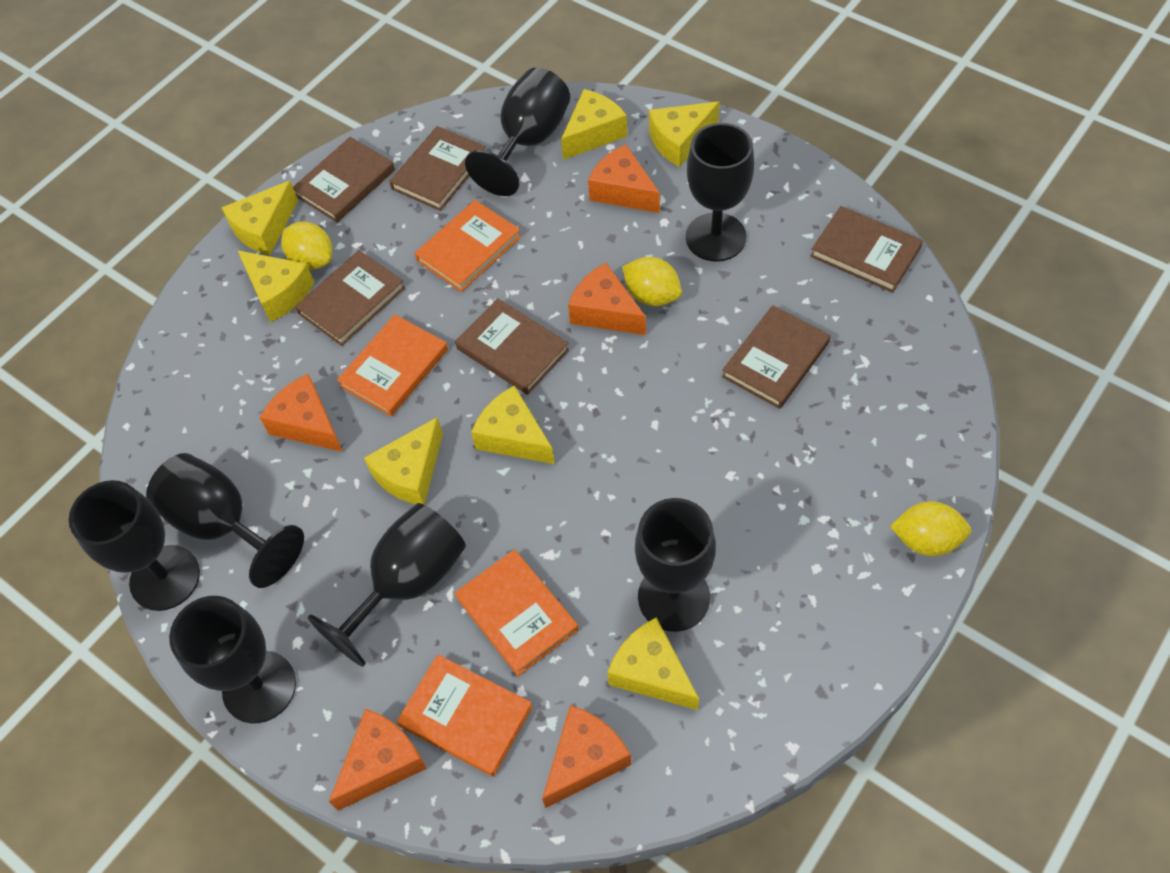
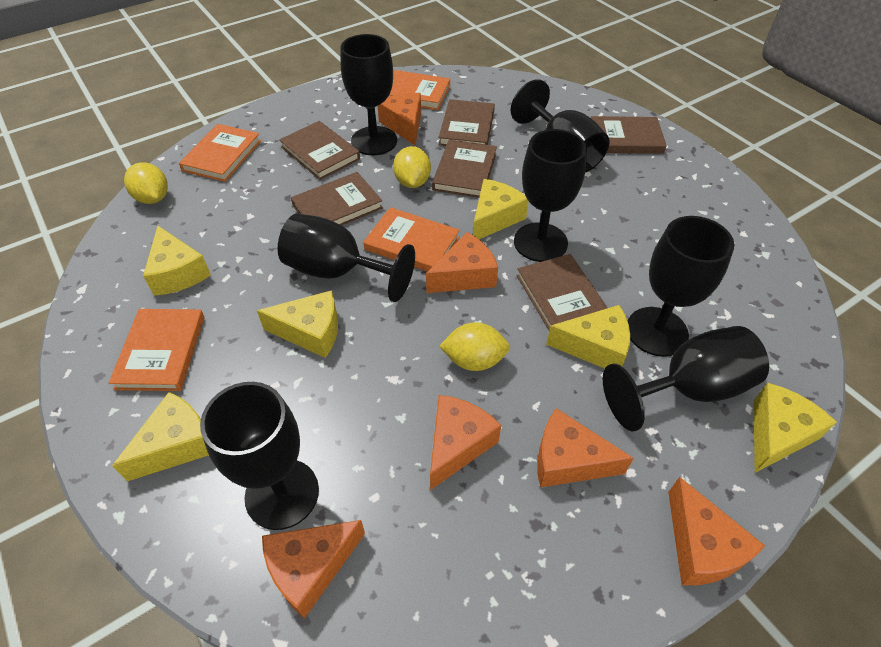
orange cheese: [260,374,343,452] [329,709,427,811] [542,705,632,808] [568,263,646,335] [588,144,660,213] = 5 -> [262,520,365,619] [378,93,421,146] [426,232,498,293] [430,395,501,490] [537,408,634,487] [668,477,765,585] = 6
yellow cheese: [221,181,298,255] [237,250,314,322] [364,417,443,505] [471,386,555,464] [561,89,627,160] [607,617,699,710] [649,101,719,167] = 7 -> [112,392,209,481] [143,226,211,296] [257,290,338,358] [473,179,529,239] [546,305,630,368] [753,383,837,473] = 6

